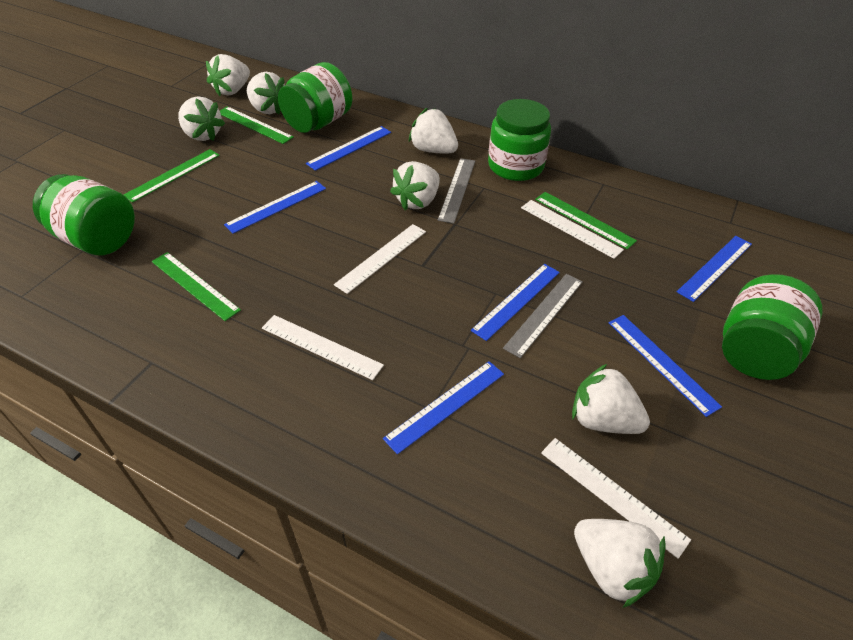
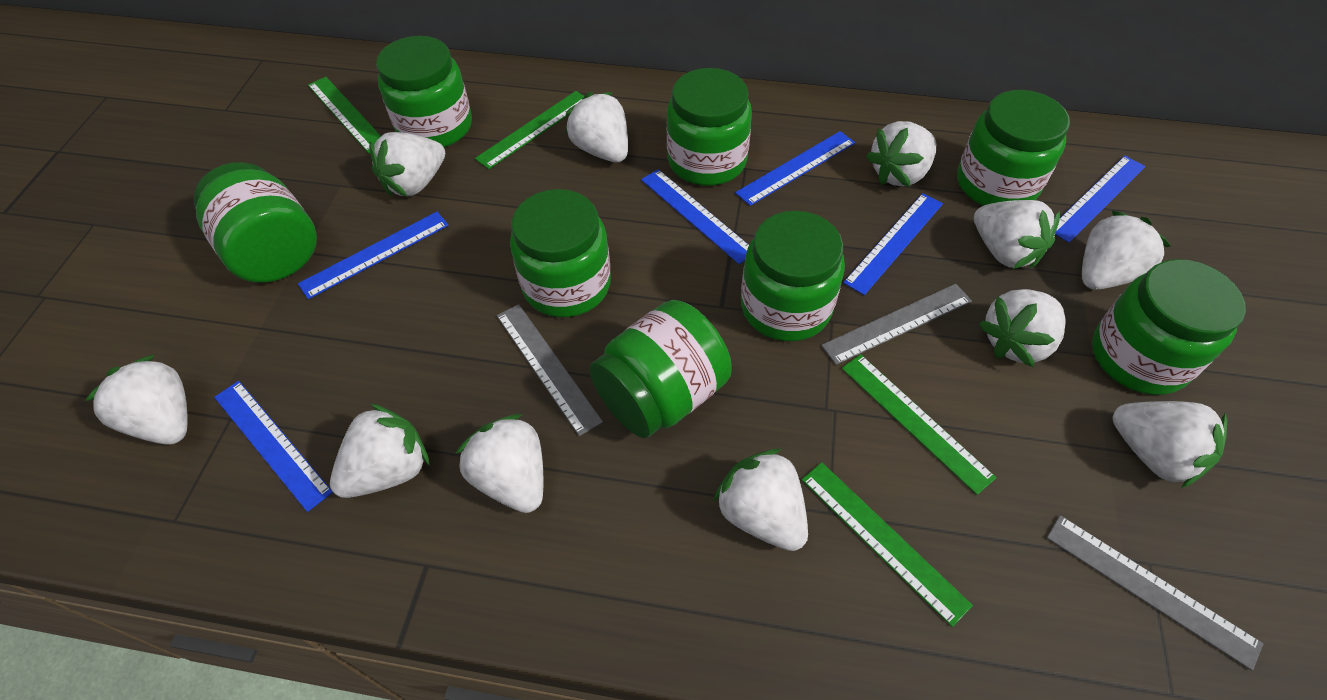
green jar: [33,174,135,255] [278,62,352,133] [488,99,551,181] [722,274,823,380] = 4 -> [194,162,317,283] [376,36,472,147] [510,189,611,317] [589,300,732,438] [667,68,752,186] [741,211,845,341] [957,90,1070,206] [1092,259,1246,395] = 8
grey ruler: [438,158,475,223] [503,274,583,358] = 2 -> [497,304,603,436] [821,284,972,365] [1047,515,1263,671] = 3
white ruler: [262,315,384,380] [334,224,426,294] [521,200,624,259] [541,438,691,559] = 4 -> none = 0
white strawberry: [178,96,225,141] [206,54,250,96] [247,72,285,114] [390,161,440,210] [409,108,458,154] [572,364,650,434] [574,519,665,608] = 7 -> [85,355,188,445] [330,404,429,498] [369,132,445,197] [456,414,543,513] [565,92,628,162] [713,449,808,551] [866,121,936,187] [974,200,1060,269] [979,289,1066,367] [1082,211,1171,290] [1112,401,1227,488] = 11

